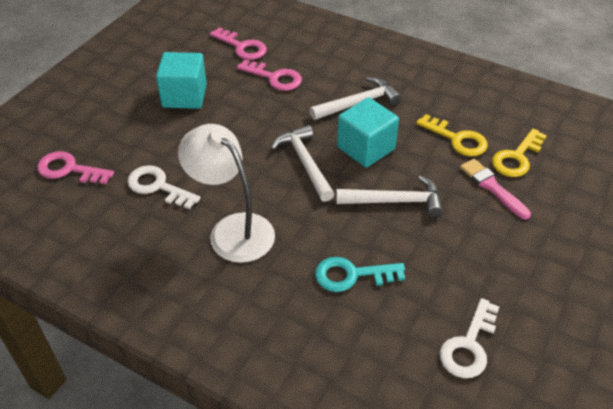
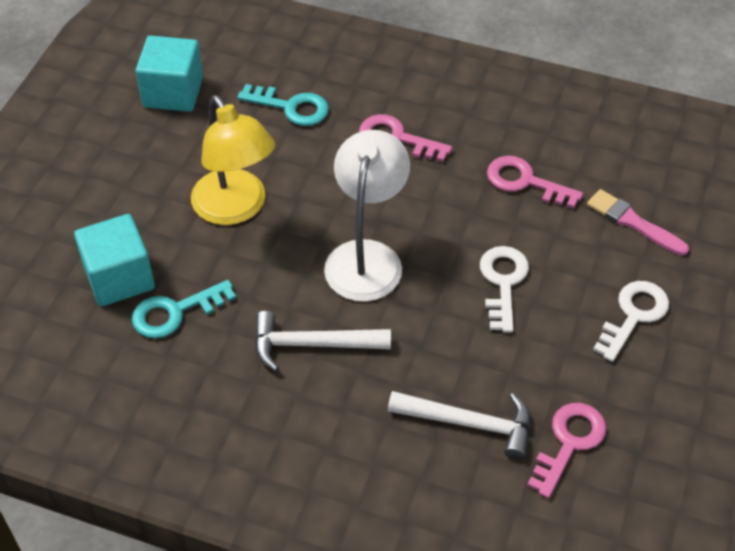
turquoise key: [315,257,405,292] = 1 -> [132,280,236,339] [237,84,329,126] = 2
white hammer: [271,125,334,202] [309,77,401,120] [336,175,443,217] = 3 -> [255,311,391,371] [388,391,530,460] = 2
yellow key: [416,114,488,156] [492,129,547,177] = 2 -> none = 0
yellow lamp: none = 0 -> [191,95,275,225] = 1

